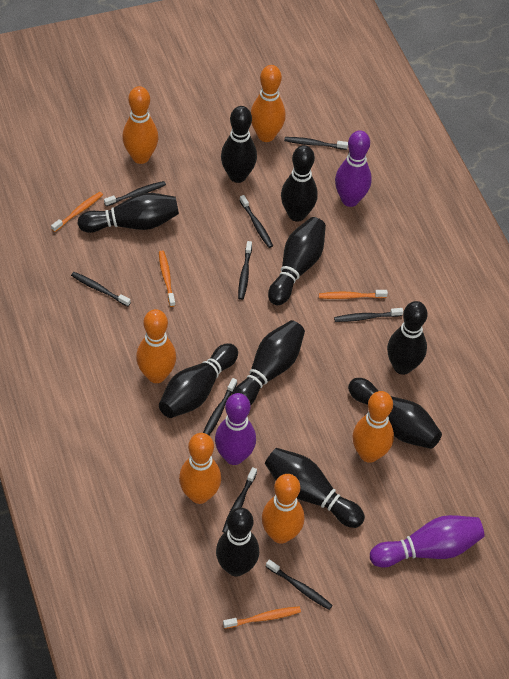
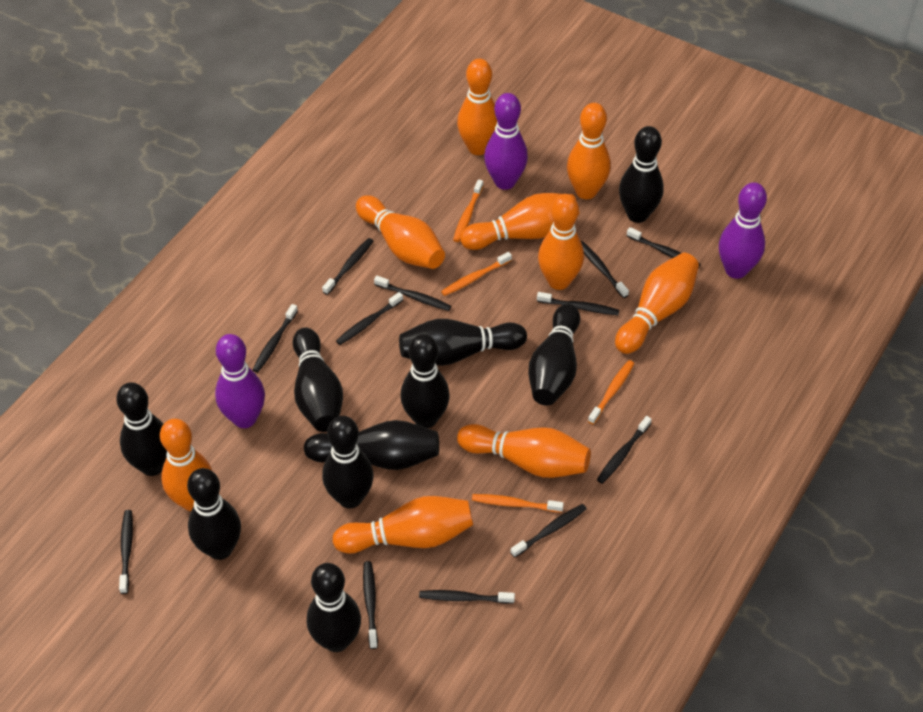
black toothbrush: [71,272,131,307] [104,181,166,206] [203,378,237,435] [222,467,257,533] [238,241,252,300] [239,195,273,248] [266,559,333,610] [284,137,348,150] [334,308,403,322] = 9 -> [119,510,133,594] [252,304,298,372] [322,238,373,295] [336,292,403,345] [363,561,378,649] [374,276,451,311] [419,590,515,604] [510,504,587,558] [537,292,619,315] [581,241,629,298] [597,416,652,484] [627,227,701,267] = 12
orange bowling pin: [122,86,158,164] [136,309,176,383] [179,433,221,504] [251,65,286,142] [262,474,304,544] [352,391,394,463] = 6 -> [160,419,212,511] [333,496,473,554] [356,195,445,269] [457,59,497,155] [457,424,591,478] [460,193,579,250] [538,194,584,290] [567,103,611,199] [615,253,699,354] = 9

